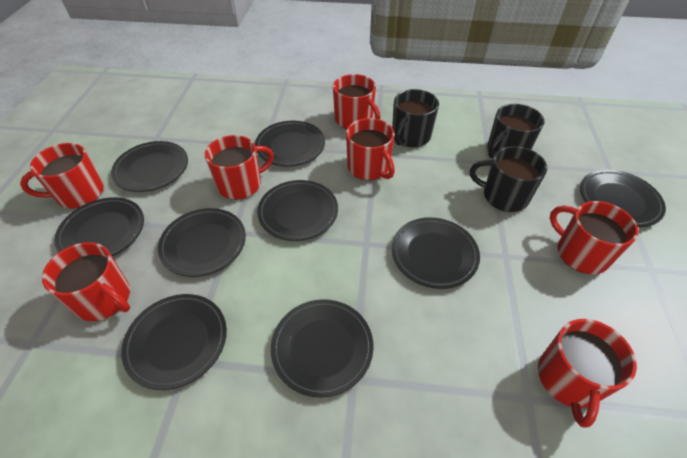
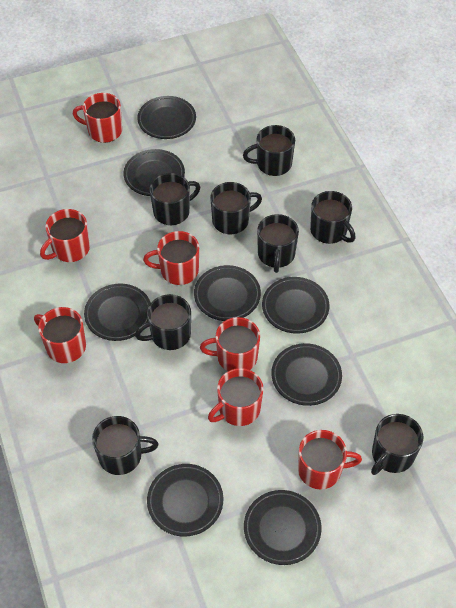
black mug: [392,89,439,148] [470,146,547,212] [487,104,545,158] = 3 -> [92,416,159,475] [135,294,191,350] [150,173,200,225] [210,182,262,234] [243,125,295,176] [257,214,299,273] [310,191,356,244] [371,414,423,475] = 8
black plate: [54,197,144,257] [111,141,188,192] [121,294,227,390] [158,208,246,277] [255,120,325,166] [257,180,338,241] [271,299,373,397] [392,217,480,289] [580,169,666,227] = 9 -> [84,284,151,341] [123,149,185,196] [137,96,196,139] [147,464,223,536] [194,265,261,321] [244,490,321,565] [262,277,329,334] [271,343,342,406] = 8

